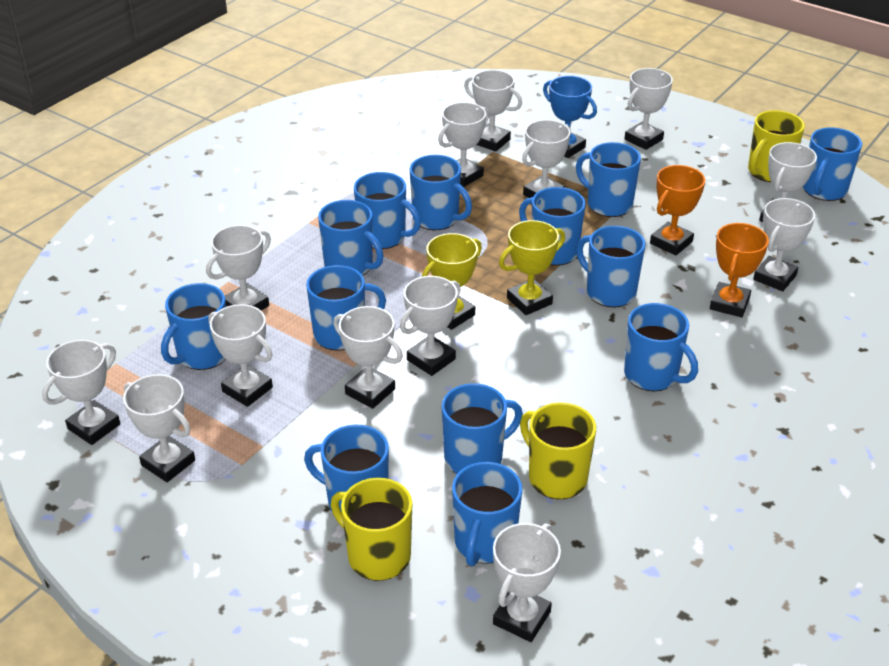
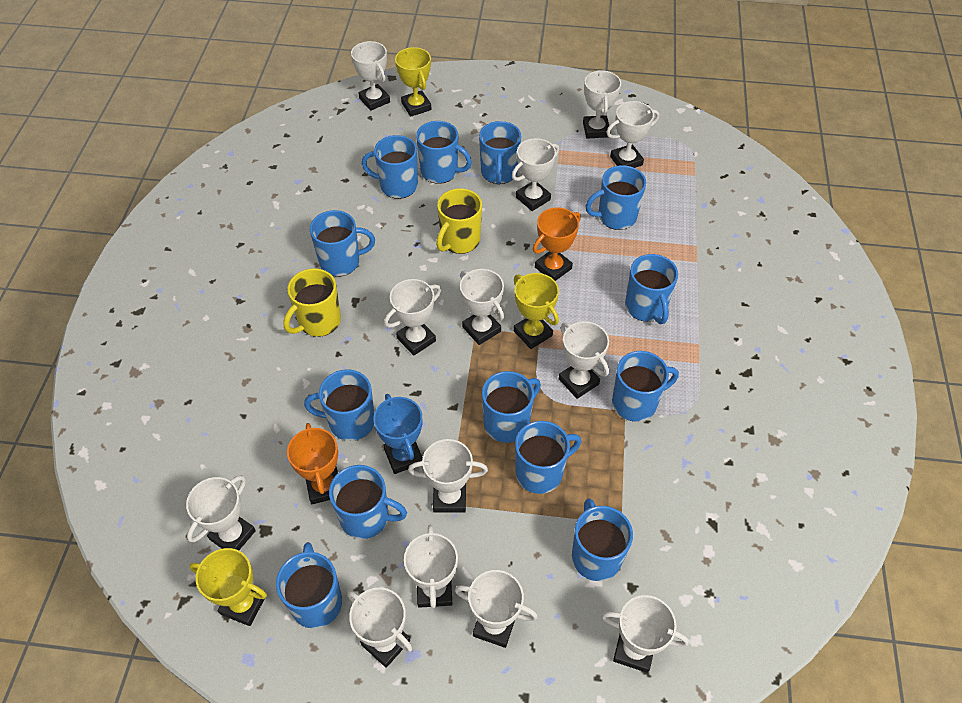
yellow mug: [331,478,412,581] [520,403,596,499] [748,110,805,182] = 3 -> [283,268,341,337] [436,188,482,254] = 2
yellow trophy: [422,233,482,330] [499,220,565,315] = 2 -> [189,548,267,626] [395,47,432,117] [514,273,559,349] = 3

